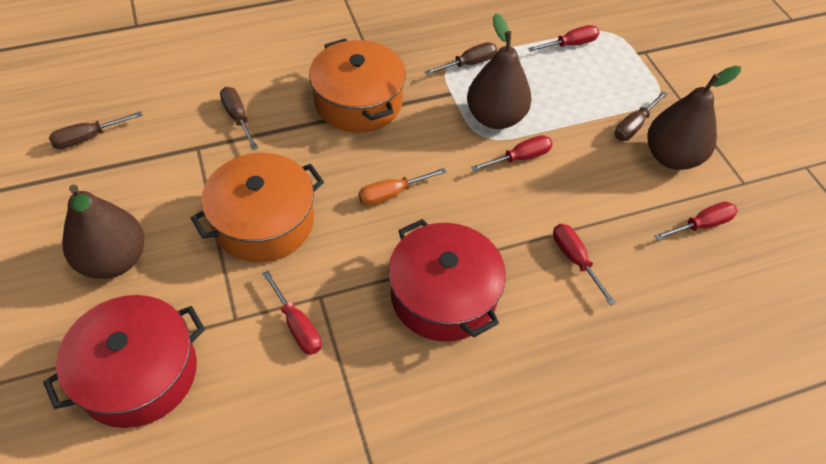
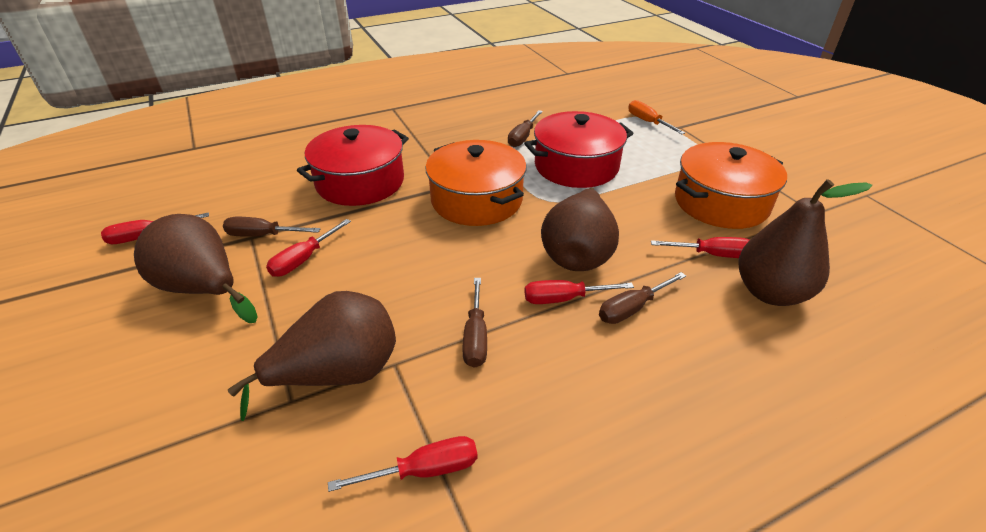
brown pear: [62,185,144,279] [467,13,532,129] [647,66,741,170] = 3 -> [134,214,258,323] [228,291,396,421] [541,187,619,271] [738,179,872,306] = 4

